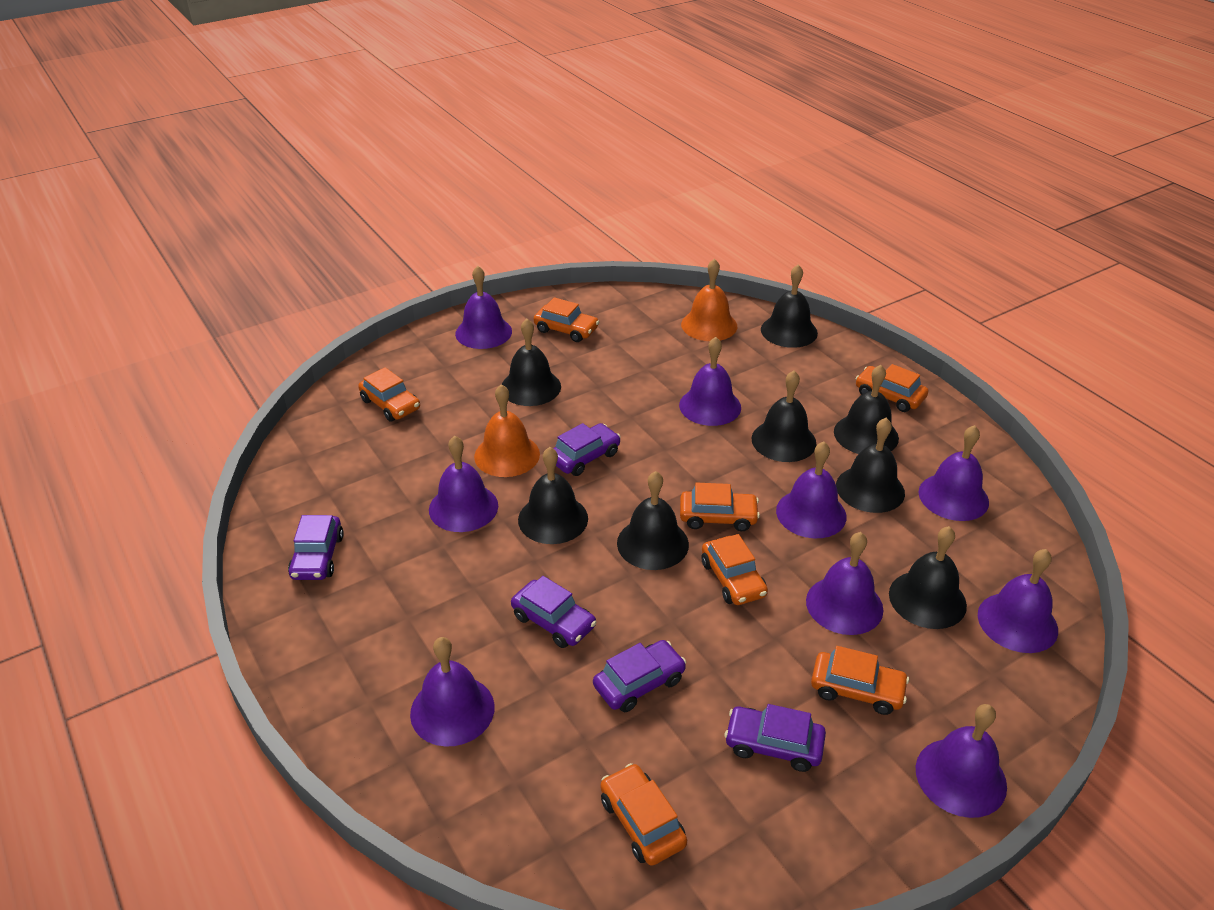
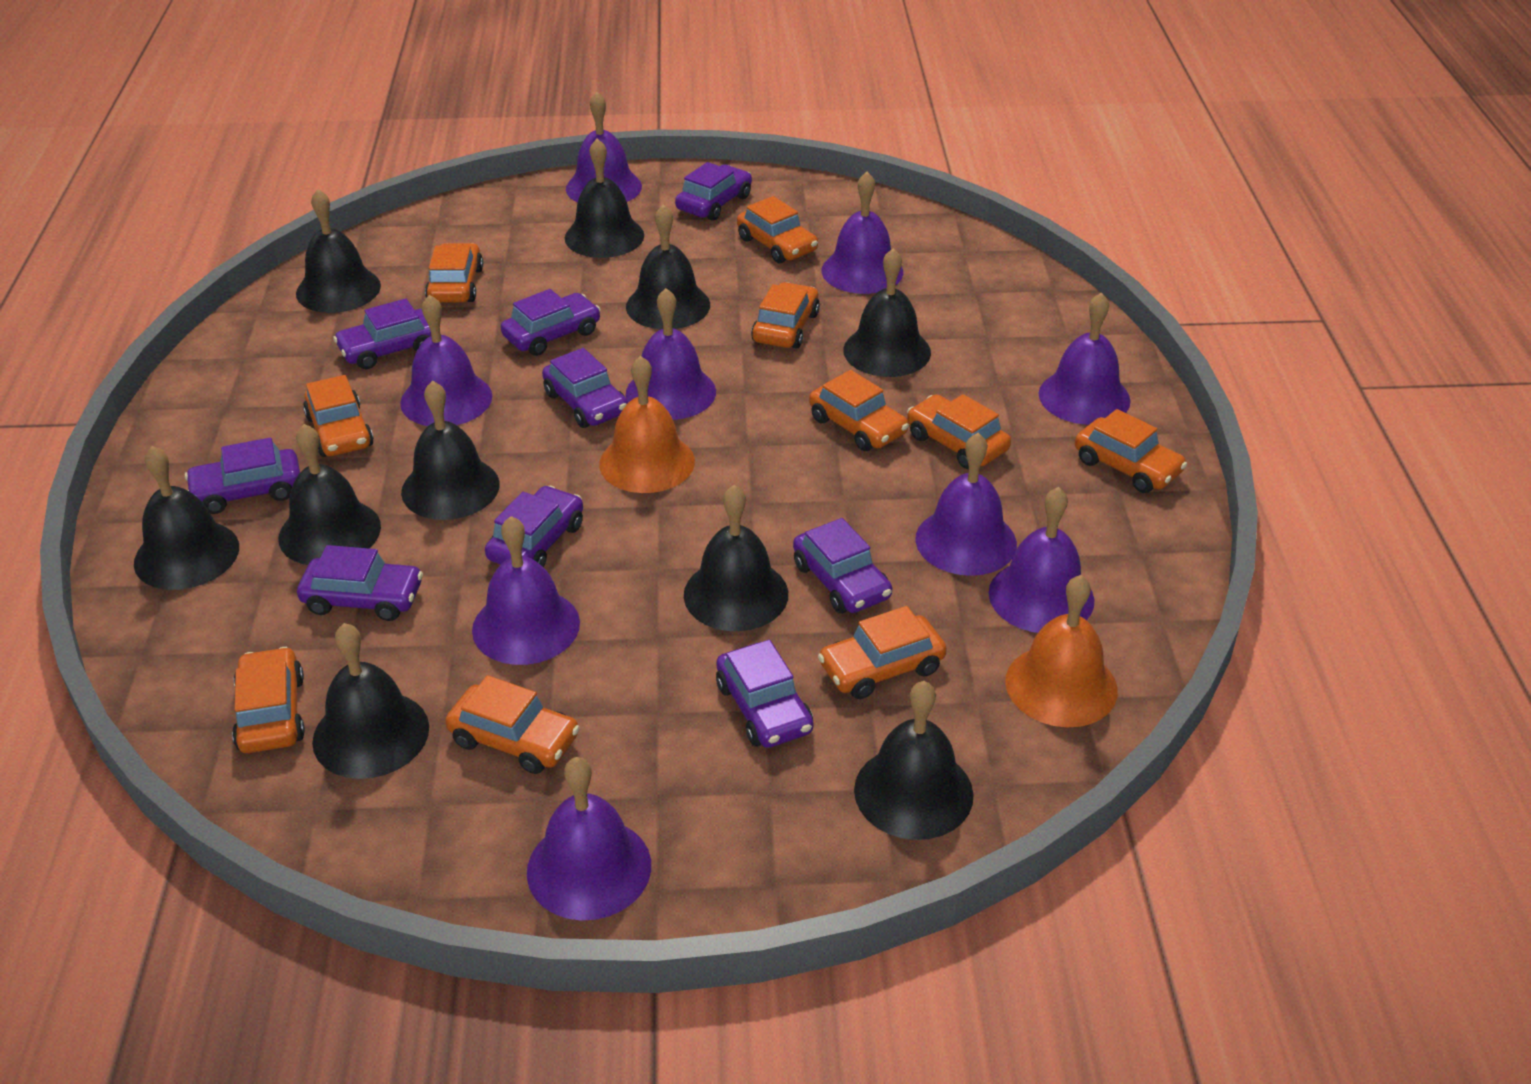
black bell: [502,319,561,406] [518,447,588,544] [617,471,689,570] [751,371,817,462] [761,265,818,348] [834,365,899,454] [836,418,905,513] [889,526,967,629] = 8 -> [134,446,239,590] [279,424,381,565] [296,189,381,313] [312,623,429,779] [401,381,500,520] [565,139,644,258] [626,204,710,329] [684,485,788,631] [843,248,931,377] [854,681,974,840] = 10
orange car: [358,367,420,422] [534,297,599,342] [601,763,687,866] [680,482,760,531] [701,534,768,605] [811,646,909,715] [855,364,929,412] = 7 -> [232,647,305,753] [303,375,374,457] [425,243,483,303] [445,675,580,774] [737,196,818,263] [751,282,820,349] [809,370,909,451] [818,606,947,699] [907,394,1011,469] [1075,409,1187,493] = 10
purple car: [288,515,344,580] [511,576,597,648] [553,423,621,476] [593,640,686,712] [725,704,826,772] = 5 -> [185,438,300,514] [297,545,423,621] [333,298,431,369] [485,486,583,567] [501,289,601,356] [542,348,628,428] [675,162,752,221] [716,640,813,748] [793,518,892,614] = 9

